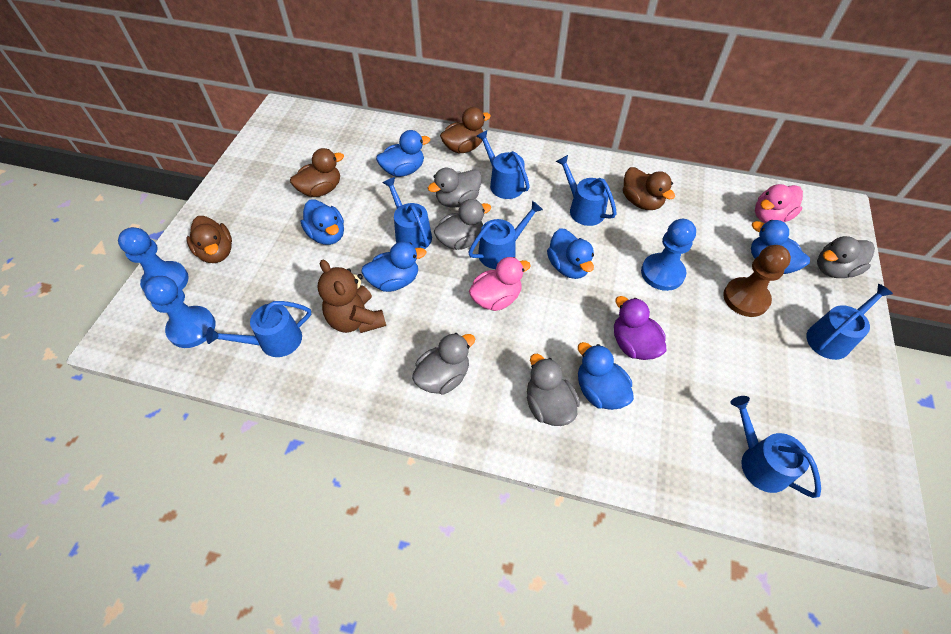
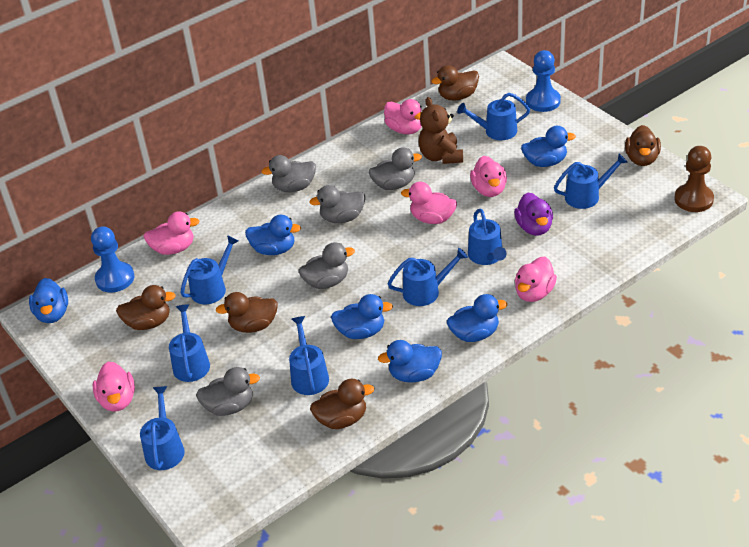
blue pawn: [118,227,189,291] [144,276,216,348] [641,219,696,291] = 3 -> [91,226,134,293] [526,50,561,112] = 2
blue watering can: [206,301,311,357] [382,177,432,249] [468,201,543,269] [476,130,530,199] [556,155,617,226] [730,396,821,498] [806,284,893,360] = 7 -> [140,386,185,470] [169,304,210,382] [180,235,239,304] [289,316,329,395] [388,248,468,306] [457,93,530,140] [468,209,506,265] [554,154,628,209] = 8
brown duck: [186,216,232,263] [290,148,344,197] [440,107,491,153] [623,167,675,210] = 4 -> [116,285,176,330] [215,292,278,333] [310,379,374,429] [431,65,479,100] [625,125,661,166] = 5
pink duck: [469,257,531,311] [755,184,803,223] = 2 -> [93,362,135,412] [143,211,199,255] [384,99,422,134] [401,182,457,224] [470,156,507,197] [515,257,557,302] = 6

